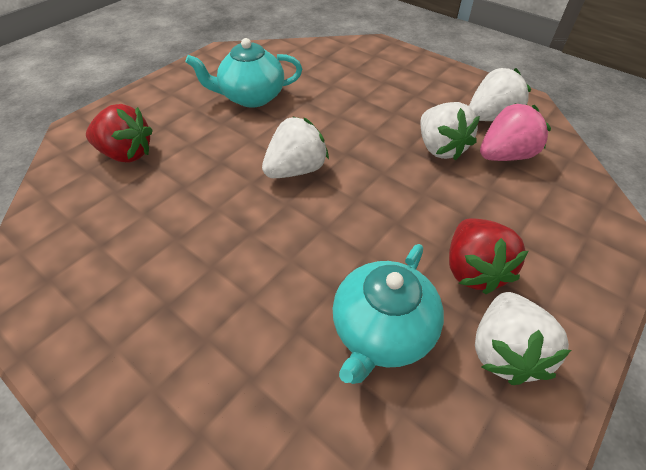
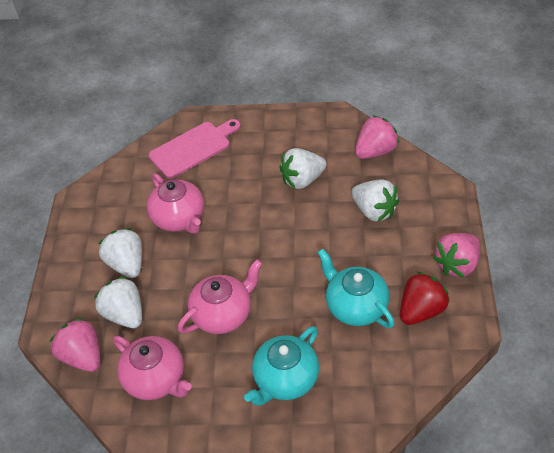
pink cutting board: none = 0 -> [149,119,241,179] = 1
pink strawberry: [480,103,551,161] = 1 -> [50,318,100,372] [355,115,399,159] [433,233,480,278] = 3
pink teapot: none = 0 -> [113,336,192,400] [147,173,204,234] [178,259,262,334] = 3
red strawberry: [86,104,153,163] [449,218,528,294] = 2 -> [400,272,450,325] = 1

